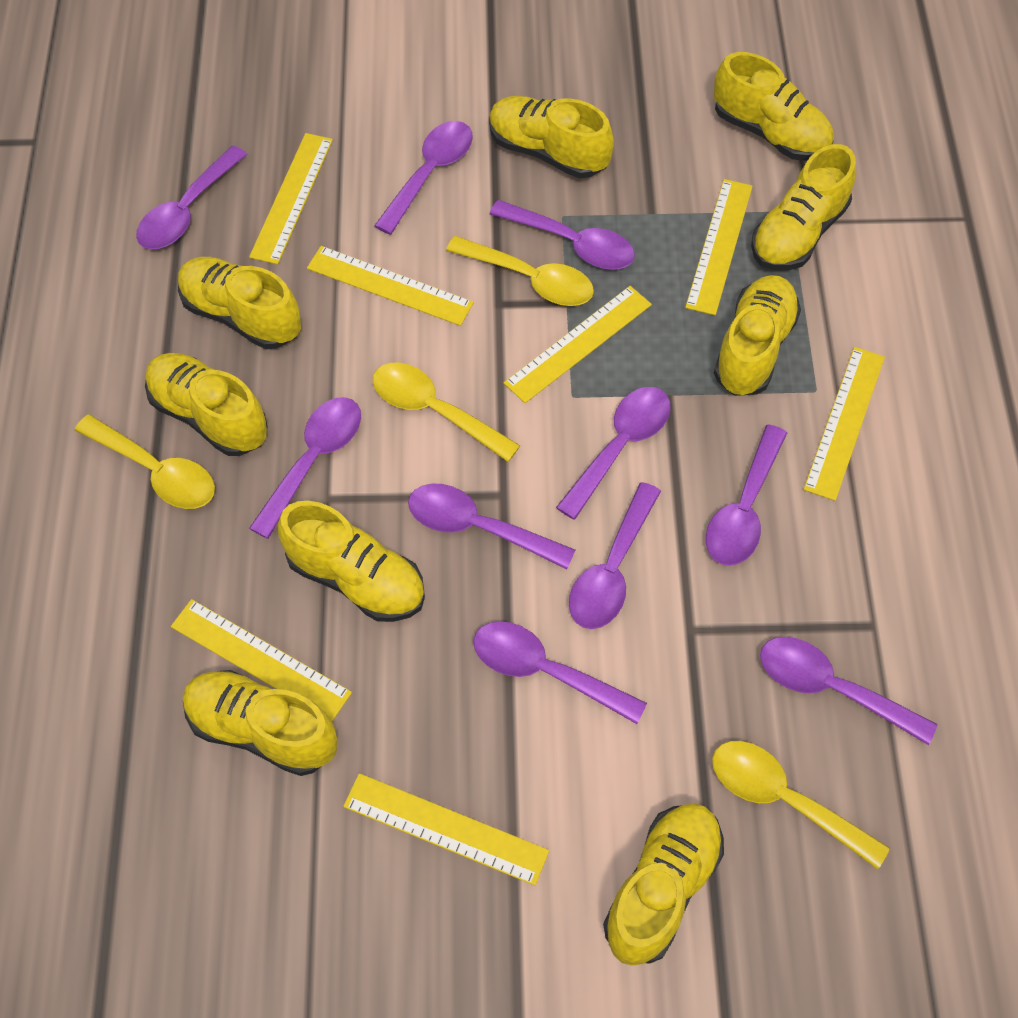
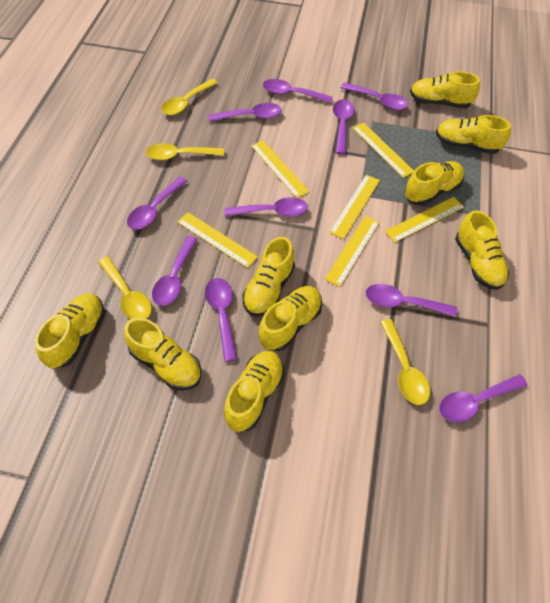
yellow ruler: [171,599,352,721] [249,133,333,264] [307,246,474,326] [343,773,549,886] [504,286,652,403] [685,179,753,315] [803,347,885,501] = 7 -> [177,212,258,268] [251,140,309,198] [325,216,380,287] [329,175,380,239] [353,123,414,178] [385,197,464,243] = 6

